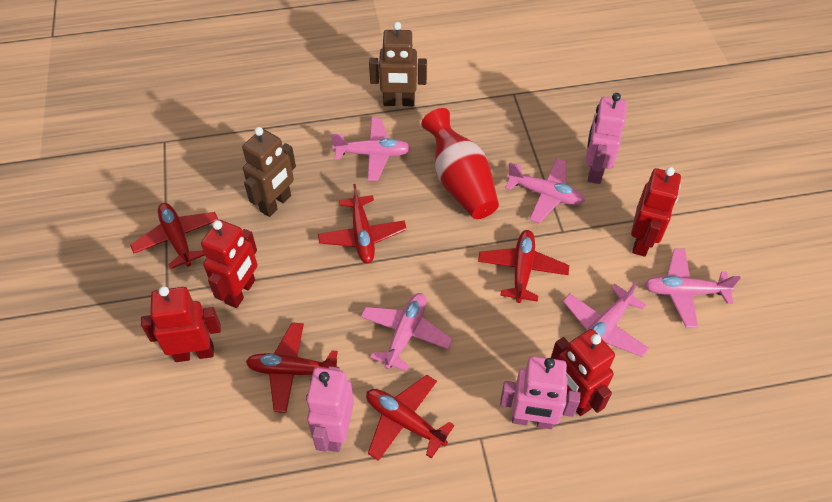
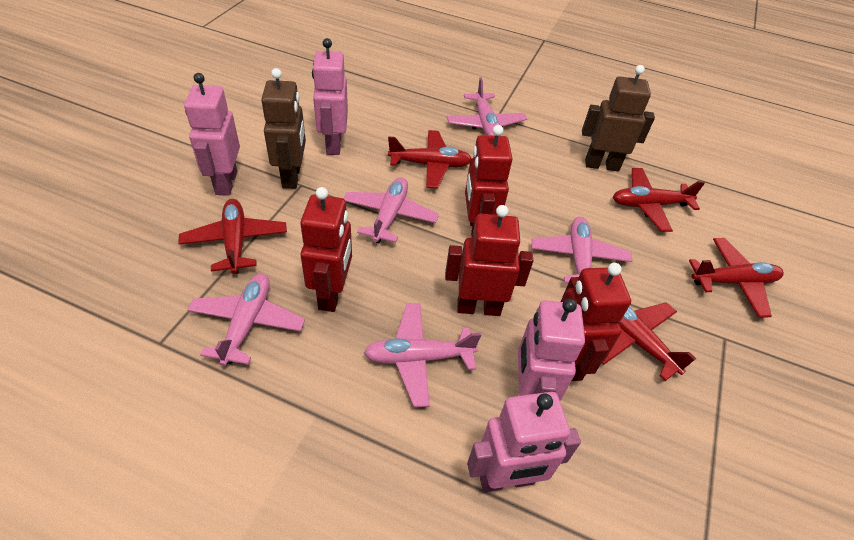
pink robot: [306,366,354,452] [500,356,580,429] [585,93,627,184] = 3 -> [184,73,240,196] [312,38,348,155] [467,392,581,492] [518,298,585,401] = 4
red vase: [421,108,499,219] = 1 -> none = 0

